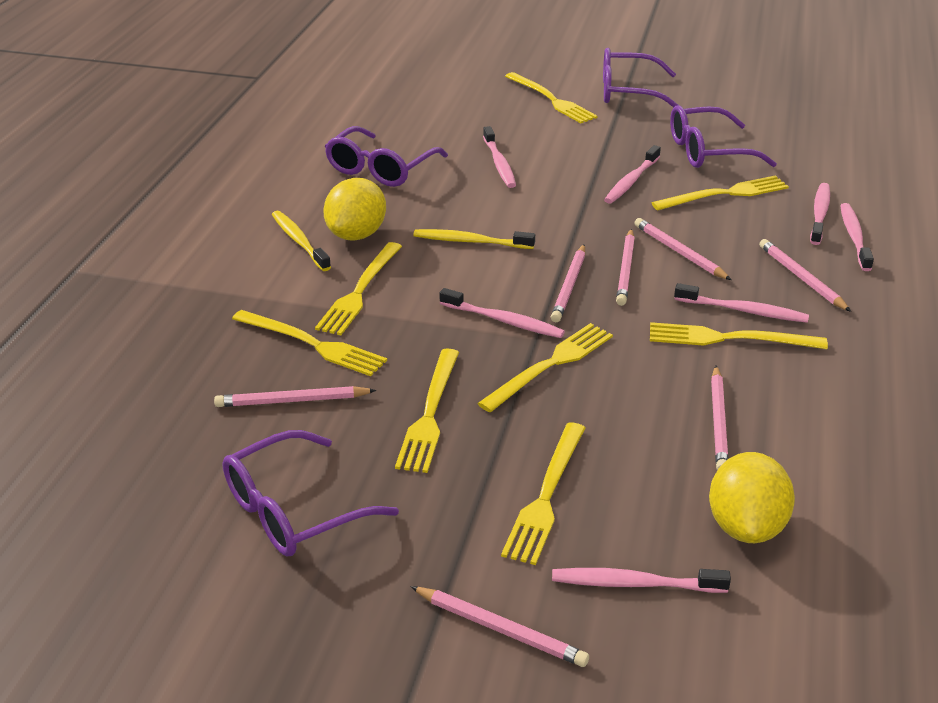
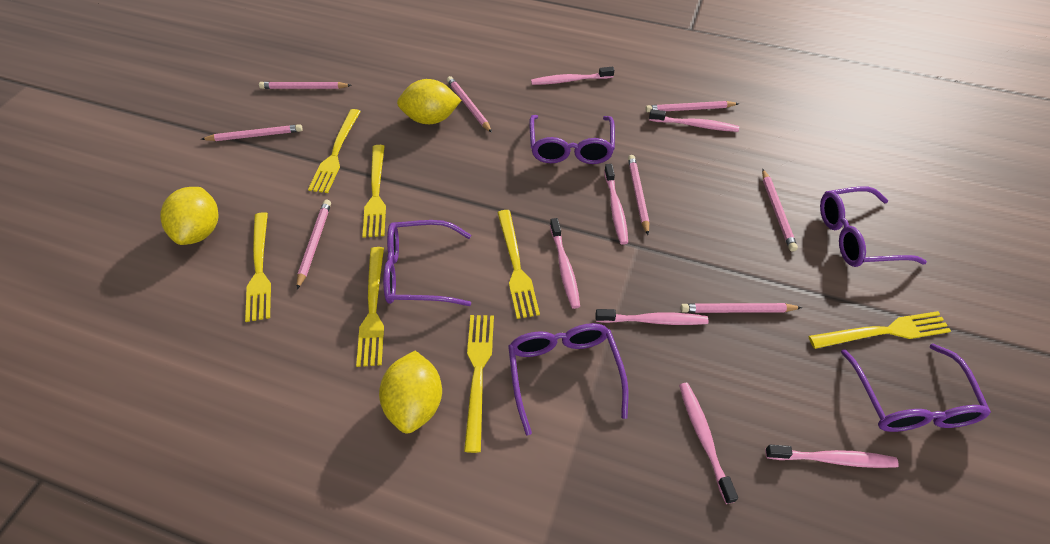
pink pencil: [214,386,377,407] [411,586,589,667] [551,244,585,322] [616,229,635,306] [634,218,731,280] [711,366,729,470] [759,239,851,312] = 7 -> [201,124,303,141] [259,82,352,89] [297,200,331,289] [447,76,492,133] [628,155,649,235] [646,101,739,112] [681,303,802,313] [762,169,798,252] = 8
purple glasses: [222,430,399,556] [325,126,448,187] [603,48,680,108] [670,105,777,168] = 4 -> [383,220,471,306] [508,323,628,436] [529,115,615,164] [820,186,927,267] [841,344,991,432] = 5
yellow fork: [232,310,387,376] [315,242,402,335] [395,348,459,473] [477,323,613,412] [501,422,585,565] [505,72,598,123] [650,322,828,349] [652,175,789,210] = 8 -> [245,212,271,322] [308,109,361,193] [356,247,384,367] [362,145,386,238] [464,315,494,453] [497,210,540,319] [809,311,951,349] = 7
yellow lemon: [323,178,386,241] [709,452,795,543] = 2 -> [160,187,218,245] [379,351,442,433] [397,79,462,124] = 3
yellow toothbrush: [272,211,331,271] [414,229,535,249] = 2 -> none = 0

